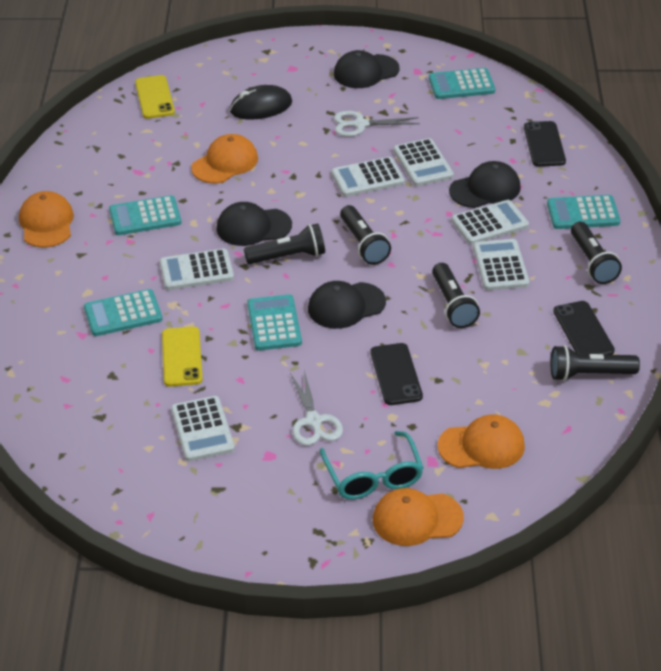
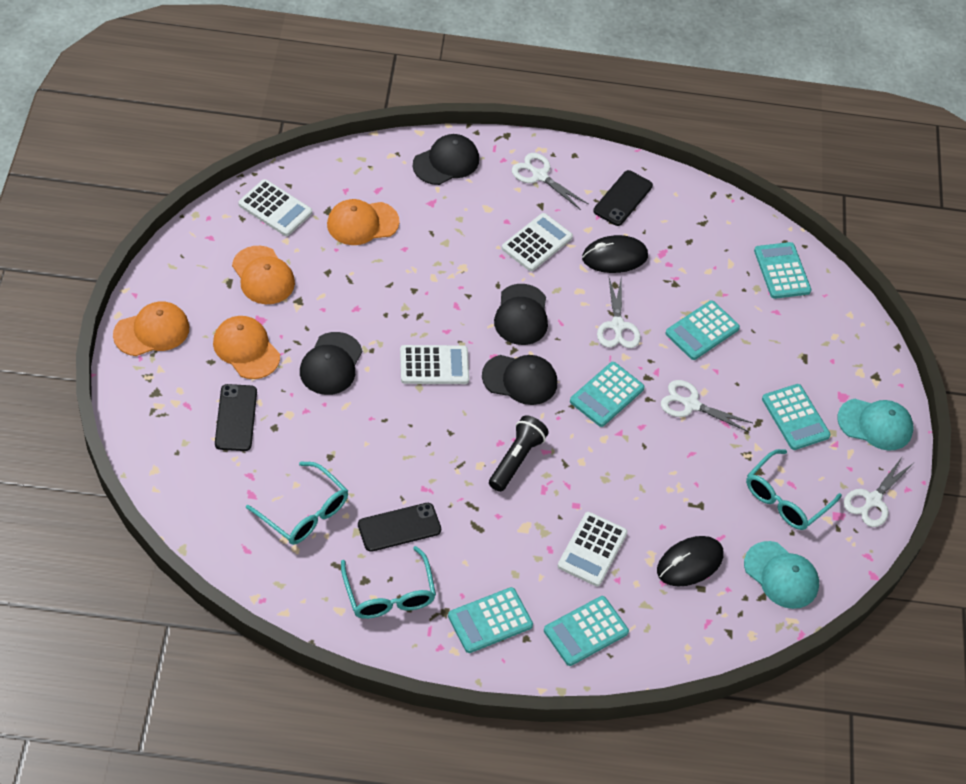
black flashlight: [244,224,325,264] [340,205,391,265] [432,263,480,328] [551,345,640,381] [571,222,622,284] = 5 -> [489,415,549,492] = 1
black mouse: [230,85,292,120] = 1 -> [582,235,648,273] [657,536,723,586] = 2
turquoise calculator: [84,289,162,336] [109,195,181,235] [247,294,302,351] [429,68,495,99] [547,195,620,229] = 5 -> [448,587,533,653] [544,596,629,666] [570,362,645,427] [665,300,740,360] [754,242,811,299] [762,384,831,450] = 6
turquoise cap: none = 0 -> [744,541,819,609] [837,399,913,451] = 2
turquoise glasses: [319,431,423,500] = 1 -> [246,461,348,545] [341,546,436,619] [746,449,842,530] = 3
white calculator: [160,249,234,290] [171,396,235,461] [332,157,405,197] [394,138,454,186] [451,200,529,245] [473,239,529,291] = 6 -> [238,179,312,236] [400,345,469,384] [502,213,573,271] [558,512,627,586] = 4
white scissors: [290,370,343,446] [334,111,420,137] = 2 -> [512,153,589,210] [597,278,641,348] [661,380,753,432] [844,456,914,527] = 4
yellow phone: [135,75,175,119] [162,327,203,387] = 2 -> none = 0

